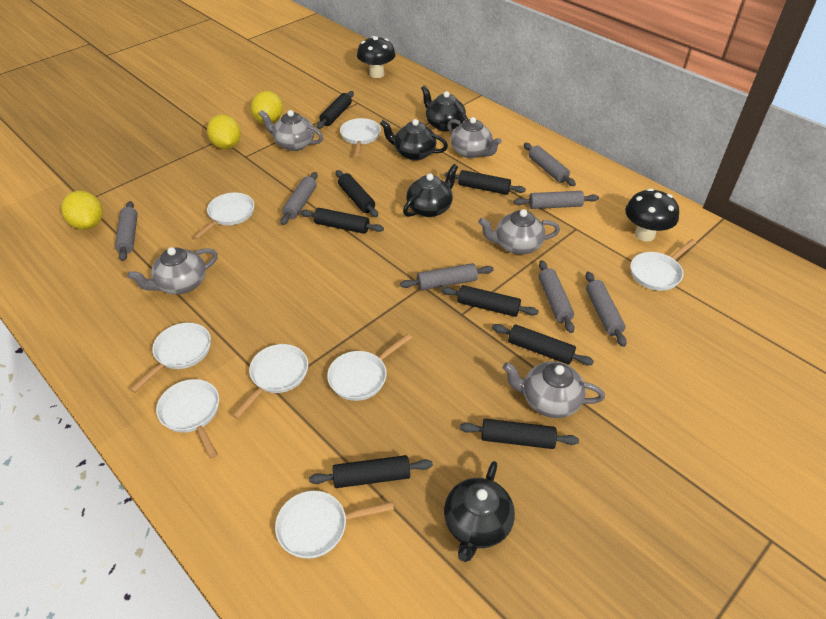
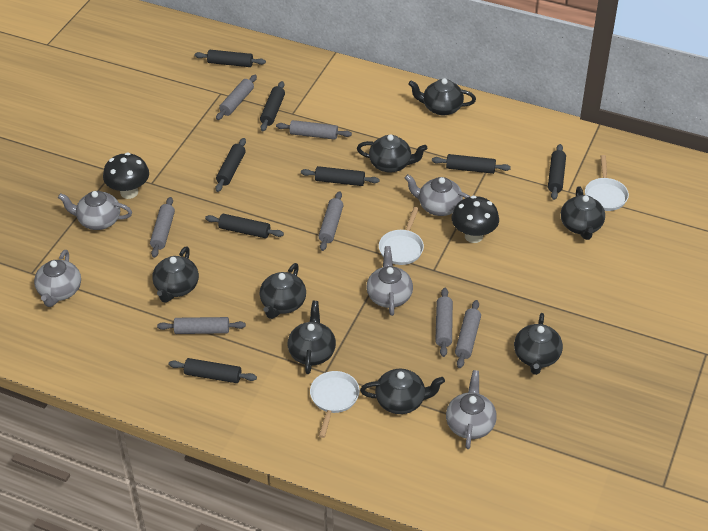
black teapot: [380,119,448,161] [403,164,458,217] [421,85,468,131] [444,461,515,562] = 4 -> [152,247,199,302] [260,263,306,319] [288,301,336,374] [357,134,427,173] [360,369,445,414] [408,78,476,115] [514,313,563,375] [561,186,605,240] = 8
white pan: [129,323,211,393] [156,379,219,459] [193,193,254,240] [232,344,308,419] [275,491,394,559] [327,334,412,401] [340,118,381,157] [631,239,696,291] = 8 -> [310,371,360,438] [379,207,424,265] [585,155,629,211] = 3
yellow lemon: [61,191,103,230] [207,114,241,149] [251,91,283,124] = 3 -> none = 0

